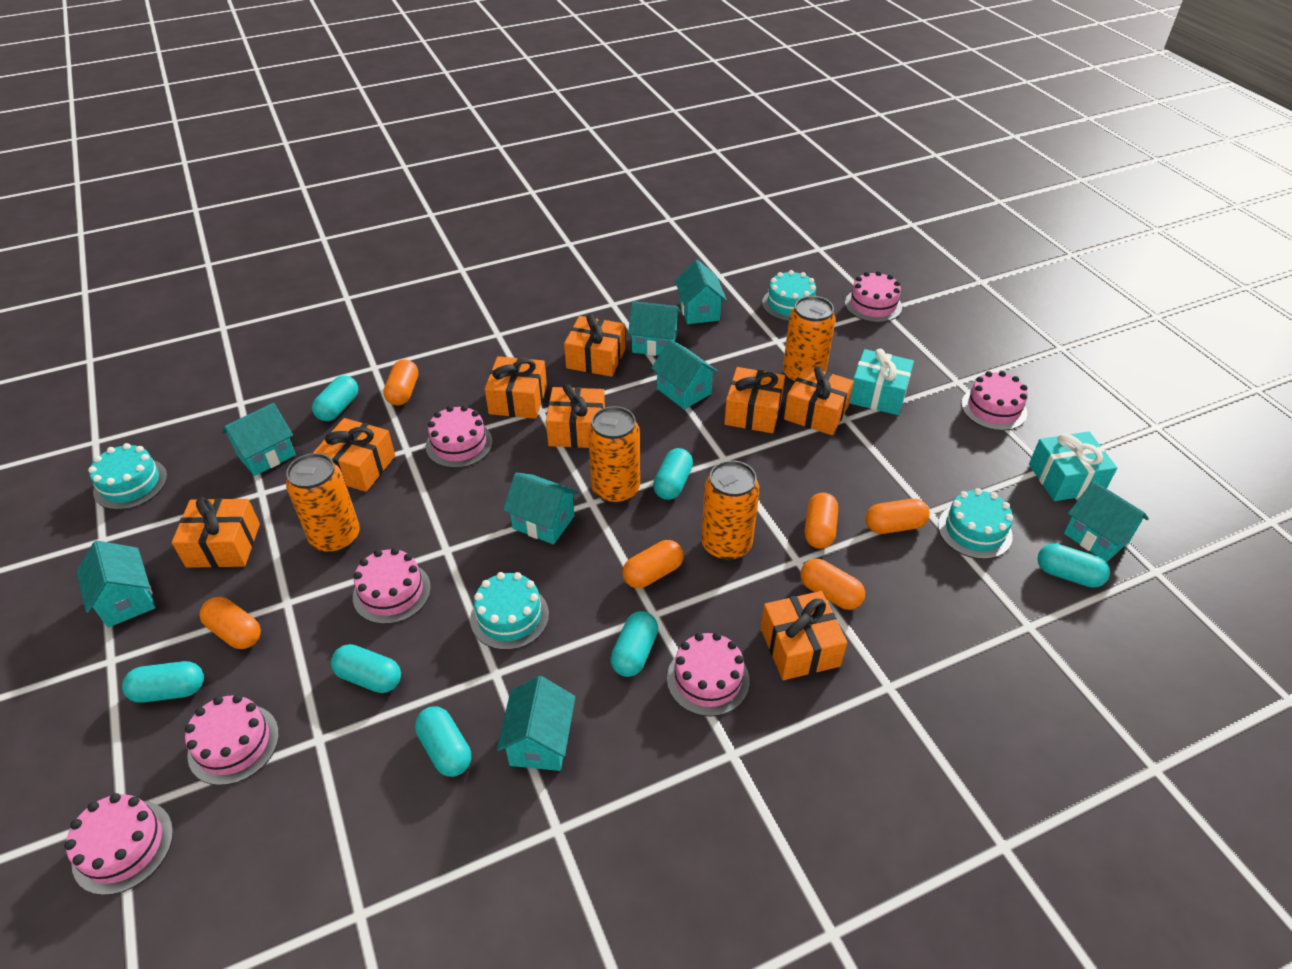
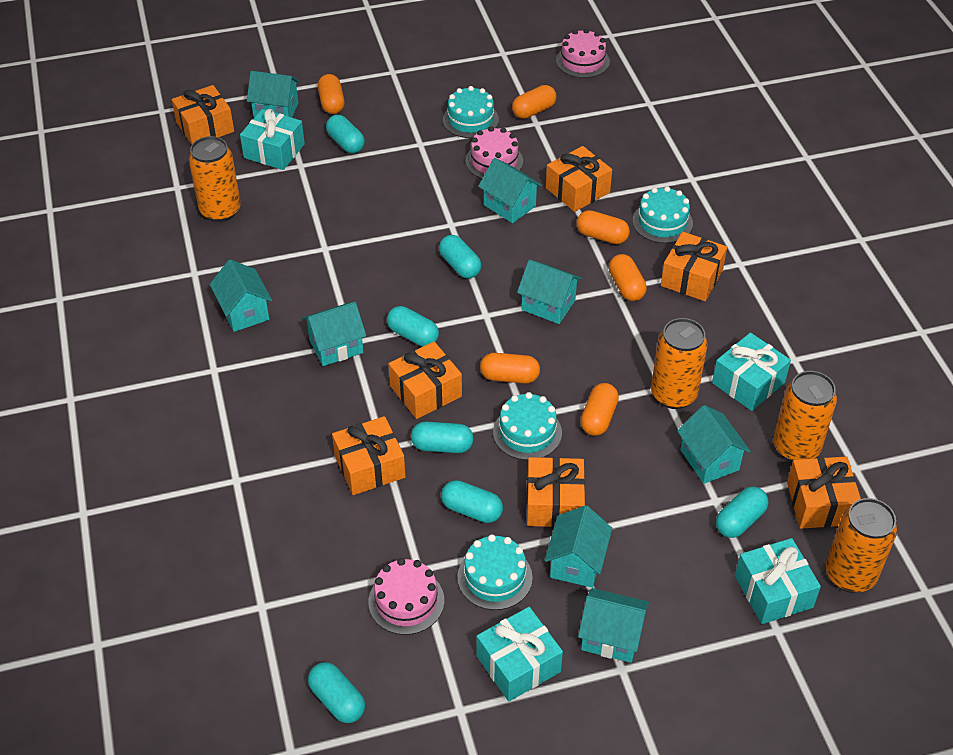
orange gift: [172,497,260,568] [313,418,395,492] [485,356,547,419] [546,384,605,448] [564,314,626,377] [724,367,785,433] [761,591,847,680] [784,366,854,435] = 8 -> [172,85,234,145] [332,416,406,495] [388,342,462,419] [527,457,585,527] [546,146,612,212] [661,232,727,301] [787,456,861,529] = 7
pink cake: [64,793,173,895] [185,694,279,785] [353,548,431,624] [426,405,493,468] [667,632,750,716] [845,271,902,322] [961,371,1028,431] = 7 -> [369,558,444,635] [466,127,523,179] [556,29,610,78] = 3
turquoise gift: [849,349,914,415] [1029,431,1117,501] = 2 -> [240,109,305,170] [477,607,563,702] [712,333,791,411] [735,538,821,624] = 4

